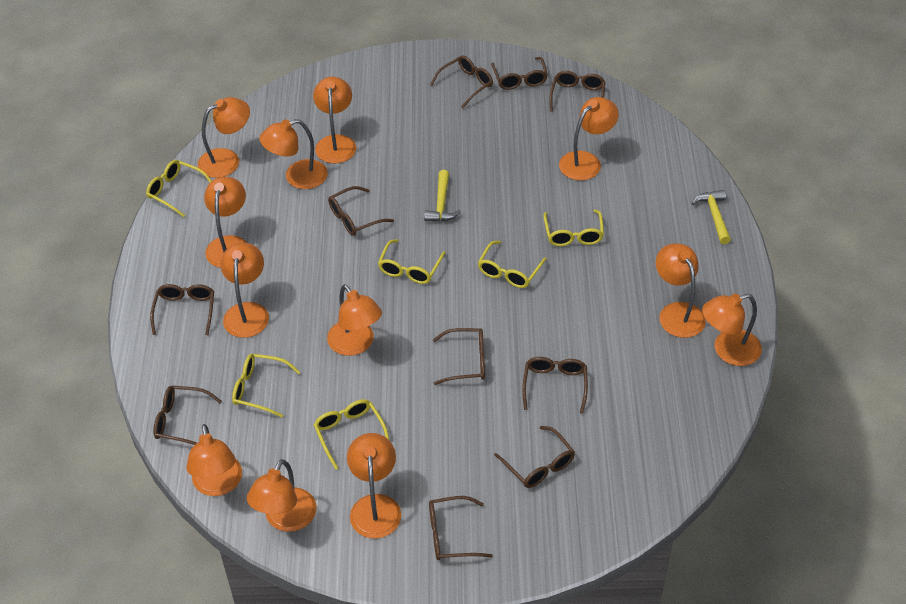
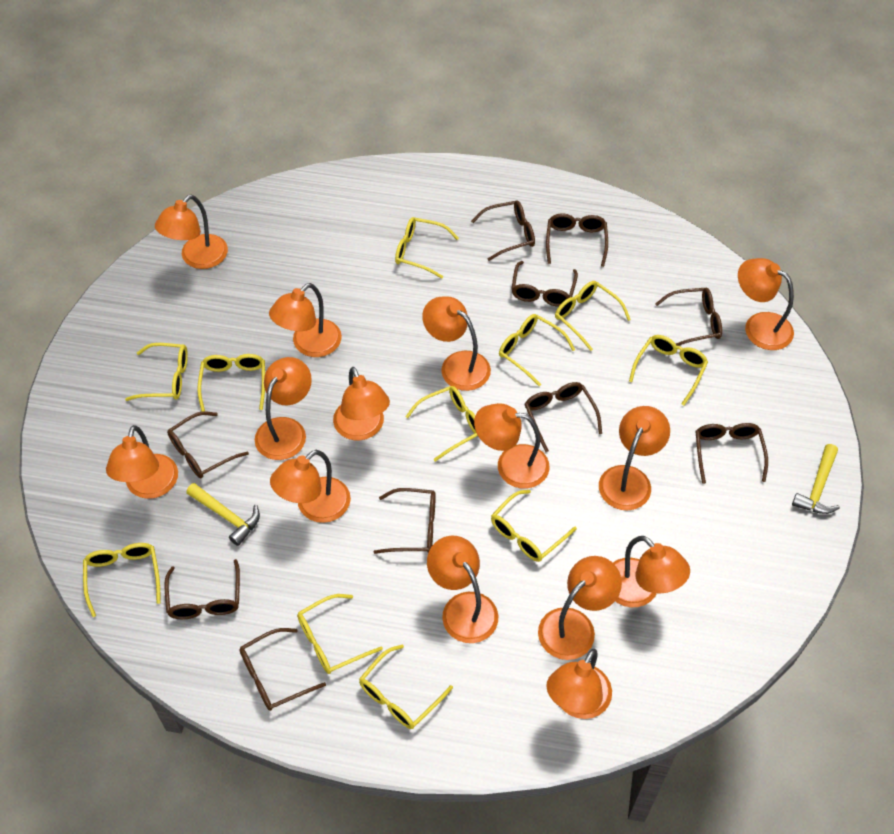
orange lamp: [186,424,242,496] [198,97,250,178] [204,177,247,268] [220,242,269,338] [247,459,316,532] [260,119,328,189] [313,77,356,163] [327,284,382,356] [347,433,401,539] [559,97,619,181] [656,243,706,338] [702,294,762,366] = 12 -> [106,425,178,499] [155,195,228,269] [255,357,312,460] [269,283,342,357] [270,450,351,523] [333,367,390,440] [422,296,491,391] [427,536,498,643] [474,403,549,489] [538,556,622,660] [546,649,612,719] [599,406,670,510] [613,536,690,607] [738,258,794,350] = 14
yellow glasses: [146,160,211,217] [232,354,300,417] [314,399,390,470] [378,239,446,284] [478,241,547,288] [543,210,604,246] = 6 -> [83,543,161,617] [125,343,188,401] [197,354,265,412] [297,594,383,674] [359,644,453,729] [395,217,459,279] [405,386,479,462] [491,490,577,562] [499,314,575,386] [555,281,631,351] [629,335,708,405] = 11

